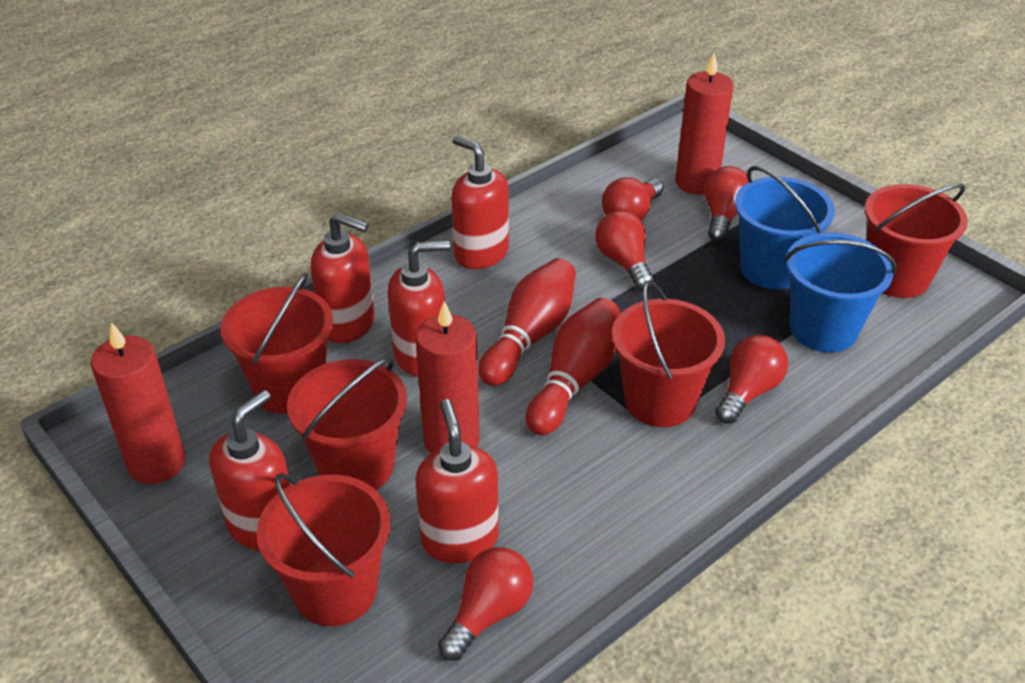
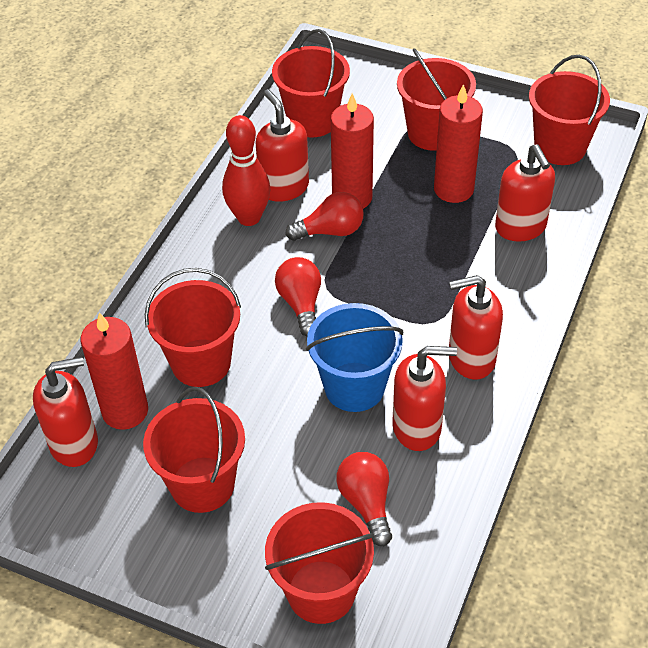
blue bucket: [735,166,835,289] [784,232,897,352] = 2 -> [306,303,403,412] = 1
red bowling pin: [478,258,576,386] [526,298,620,435] = 2 -> [222,115,270,226] = 1
red bucket: [221,273,333,414] [257,473,391,626] [287,357,407,490] [612,280,725,427] [865,184,968,298] = 5 -> [143,387,245,513] [145,268,241,387] [265,502,374,624] [272,29,350,138] [397,48,476,151] [529,55,610,165] = 6
red light bulb: [438,547,533,661] [595,210,654,290] [602,177,663,221] [704,166,749,242] [715,335,788,424] = 5 -> [275,257,321,336] [286,192,364,241] [336,452,392,546] = 3

